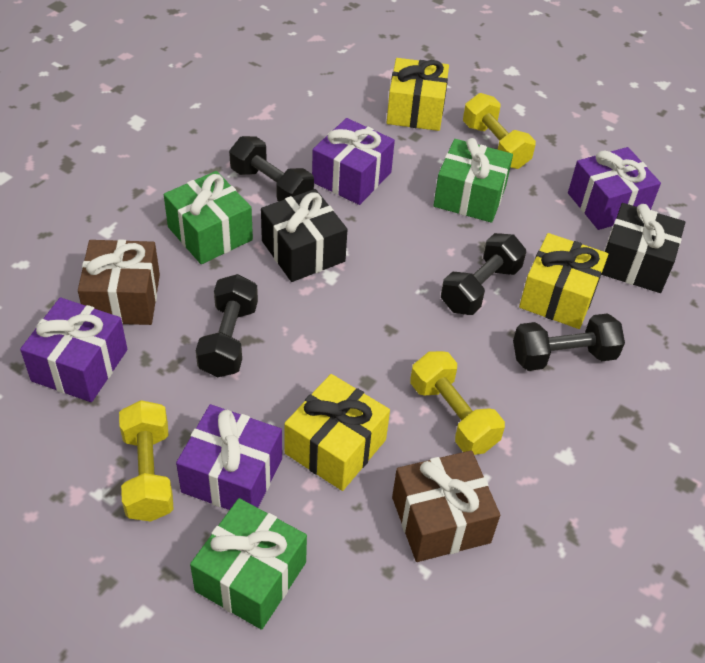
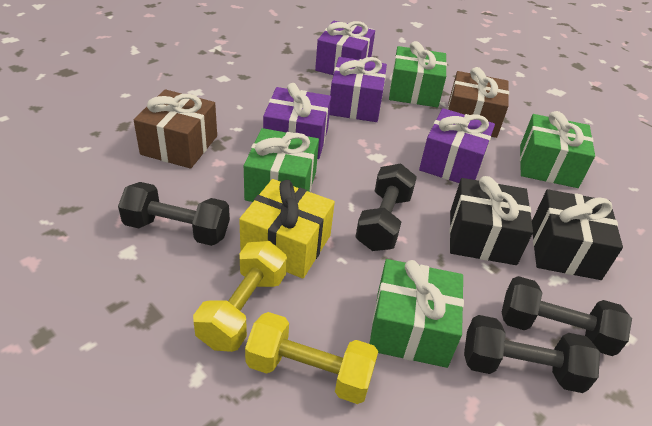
green gift: [164,171,253,264] [190,498,307,630] [433,138,513,223] = 3 -> [244,128,319,202] [370,259,464,368] [389,41,447,107] [520,111,595,188] = 4
yellow dumbbell: [119,400,174,522] [410,351,505,455] [463,93,536,169] = 3 -> [193,241,287,352] [245,312,378,404] = 2
yellow gift: [284,374,390,491] [387,58,449,131] [519,233,608,329] = 3 -> [239,179,335,279] = 1

